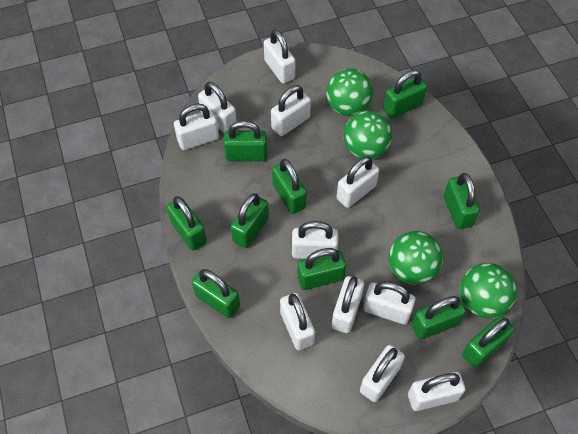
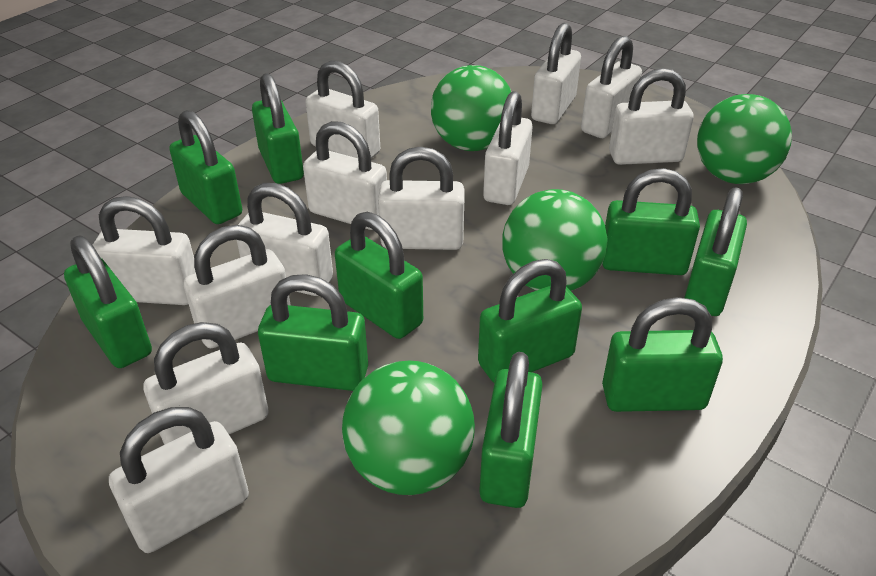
white padlock: [174,104,219,150] [198,82,237,133] [264,30,295,84] [271,85,311,136] [280,293,315,350] [292,221,338,259] [332,276,364,333] [337,156,379,208] [360,345,405,402] [363,281,415,324] [408,372,465,411] = 11 -> [93,196,196,305] [109,407,249,553] [144,322,269,445] [184,225,291,348] [237,183,333,296] [303,121,387,230] [306,60,380,159] [378,147,464,250] [483,91,533,205] [531,23,581,124] [581,36,642,138] [609,68,694,165] = 12

